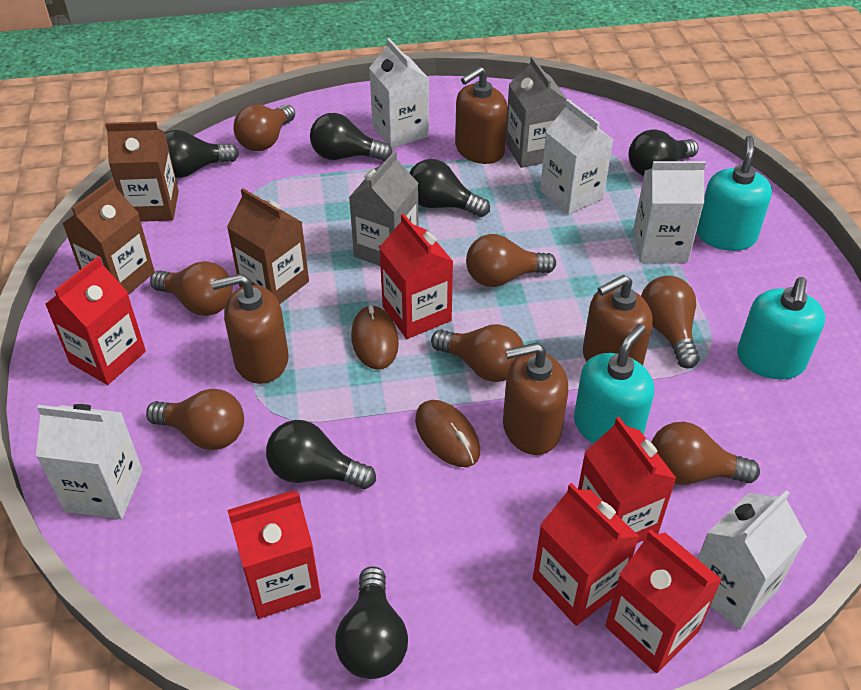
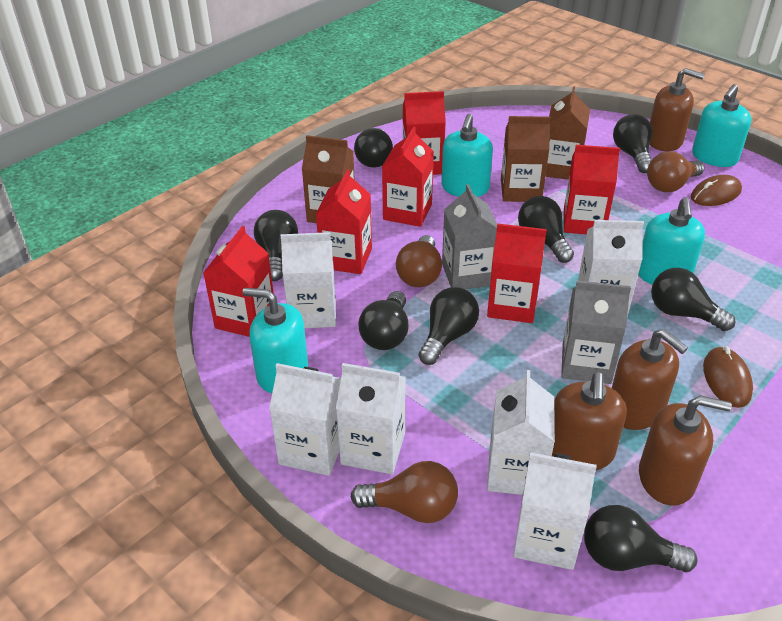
black light bulb: [165,130,239,178] [266,420,376,489] [310,113,392,161] [335,566,408,679] [410,159,490,217] [629,129,699,176] = 6 -> [254,210,298,281] [354,128,393,168] [358,291,408,350] [418,287,479,365] [518,196,574,263] [584,505,698,572] [613,114,653,173] [651,268,735,331] = 8
brown light bulb: [146,389,244,450] [150,261,233,316] [233,104,295,151] [431,324,524,382] [466,234,556,287] [641,276,700,369] [651,422,760,485] = 7 -> [351,461,458,523] [396,235,442,287] [647,151,705,192] = 3
turquoise soap dispenser: [574,324,654,444] [697,136,772,251] [737,277,825,379] = 3 -> [243,288,308,393] [441,114,493,197] [638,197,705,284] [692,84,751,167] = 4
white carton: [36,404,142,519] [369,38,429,148] [540,99,614,215] [633,161,706,262] [698,490,807,630] = 5 -> [269,363,341,476] [281,232,336,328] [336,363,406,474] [487,370,555,495] [513,452,597,570] [578,220,644,315] = 6

